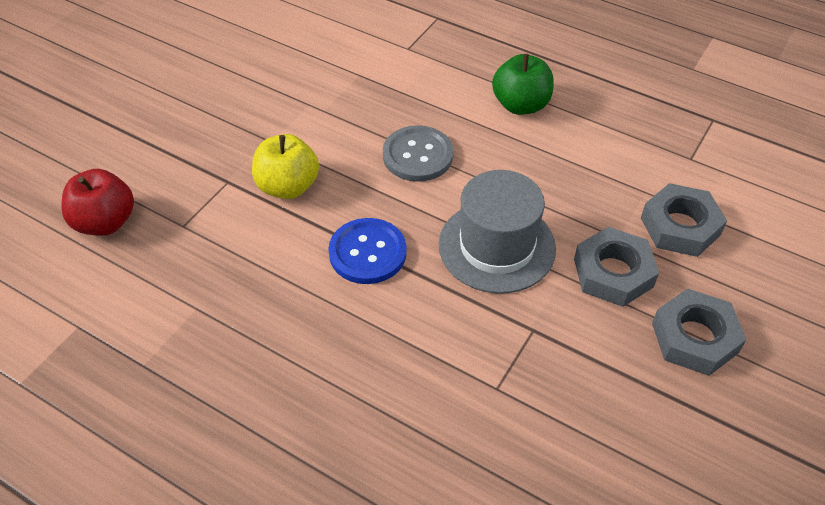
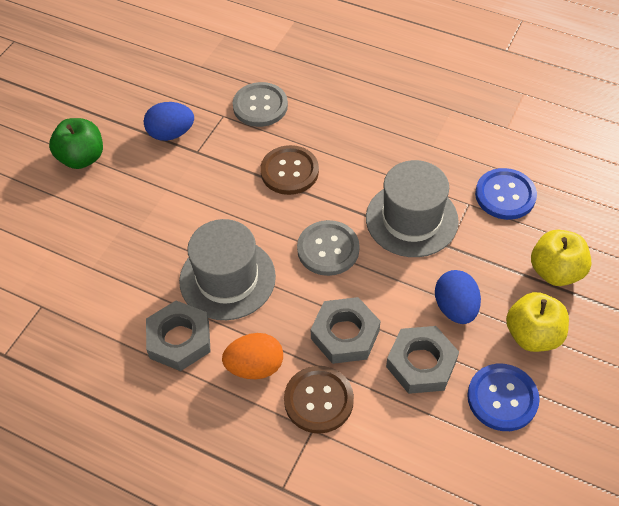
blue button: [328,218,407,284] = 1 -> [467,364,540,431] [475,168,537,220] = 2
blue egg: none = 0 -> [144,102,194,141] [435,270,481,324] = 2
brown button: none = 0 -> [260,145,319,195] [284,366,354,434] = 2
grey button: [383,125,454,182] = 1 -> [233,82,288,127] [297,220,360,276] = 2
grey hat: [439,170,556,294] = 1 -> [179,219,276,320] [366,160,459,257] = 2
orange egg: none = 0 -> [222,333,283,379] = 1
red apple: [61,169,134,236] = 1 -> none = 0
yellow apple: [252,134,319,199] = 1 -> [506,292,569,352] [531,230,591,286] = 2

